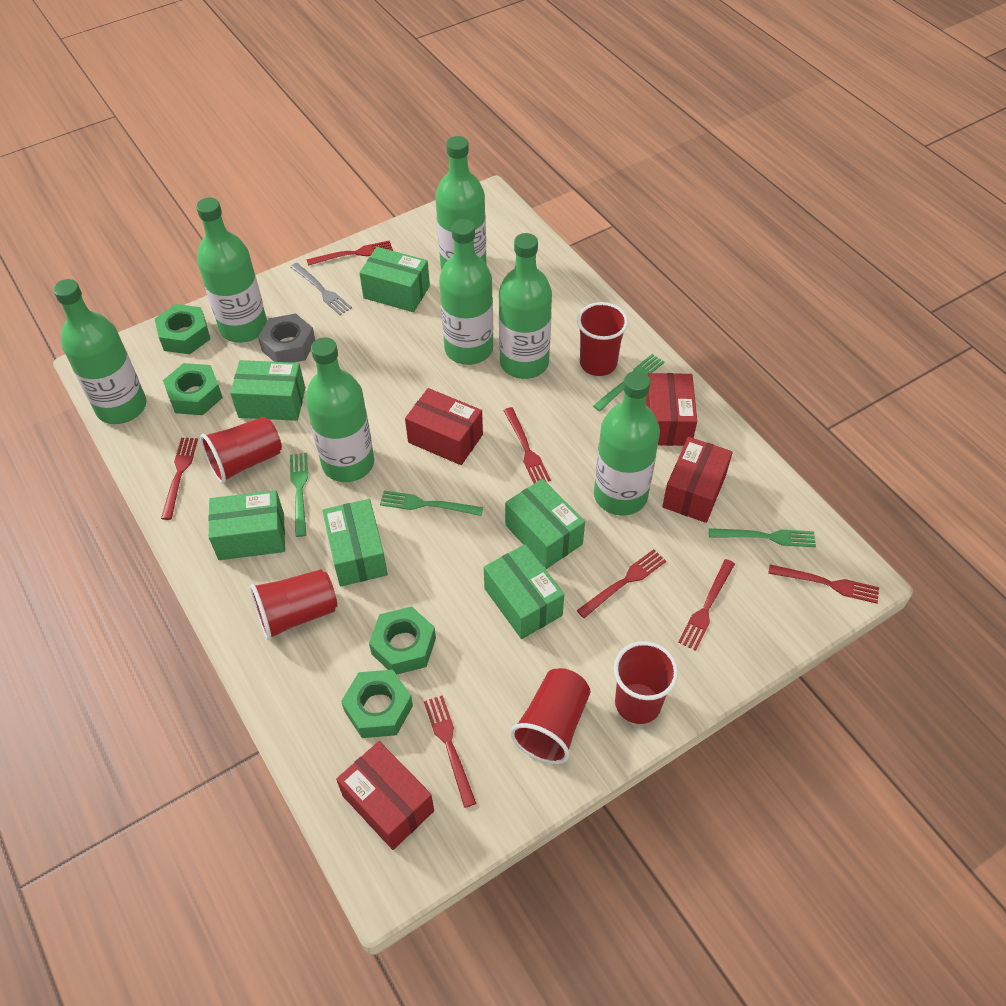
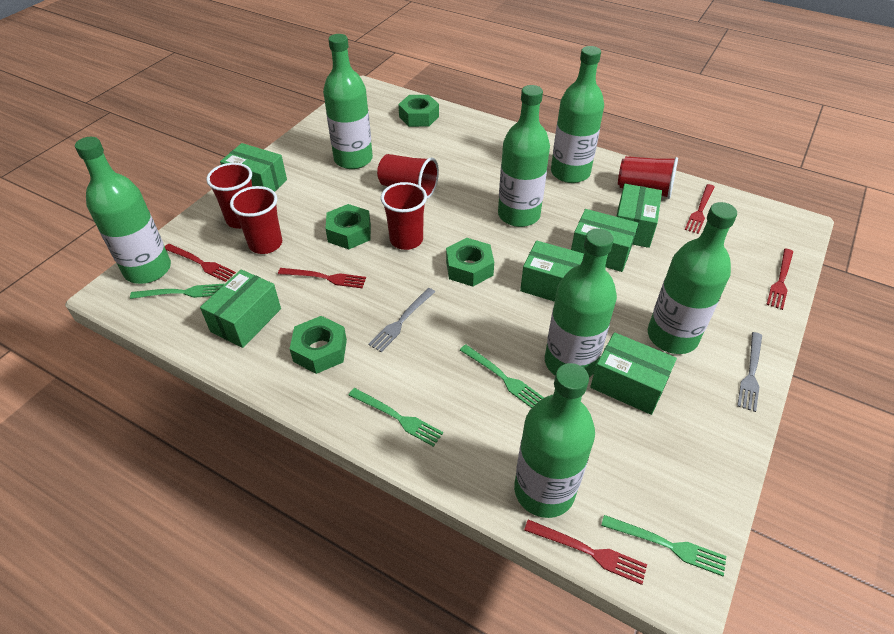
grey fork: [290,263,352,315] = 1 -> [368,288,435,352] [737,332,762,412] = 2
grey nut: [258,313,315,363] = 1 -> none = 0
red box: [336,741,434,850] [405,388,483,465] [646,373,697,446] [662,437,733,523] = 4 -> none = 0
red fork: [161,438,198,520] [306,240,393,266] [424,695,476,808] [503,407,551,483] [577,549,666,618] [678,559,735,651] [768,564,879,604] = 7 -> [165,244,236,282] [278,268,366,288] [524,519,647,585] [685,184,714,234] [766,249,793,310] = 5

